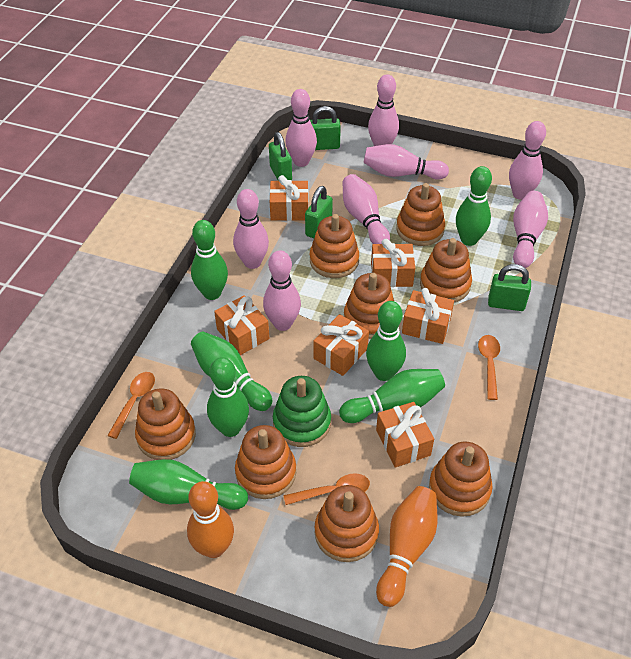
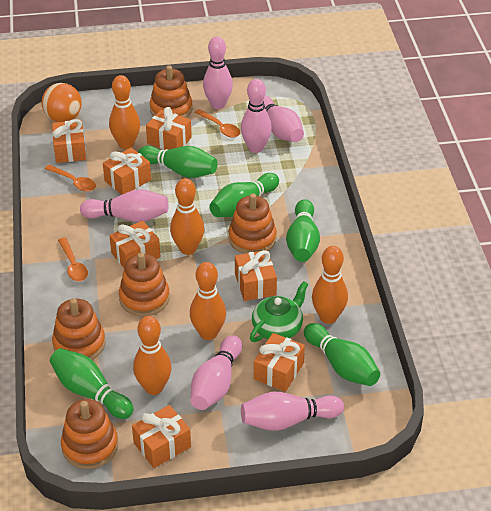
green bowling pin: [129,459,248,510] [191,220,228,300] [191,331,272,411] [207,357,249,437] [339,369,445,423] [366,301,406,381] [456,166,492,246] = 7 -> [50,348,133,419] [138,146,218,178] [209,173,279,217] [286,199,320,262] [304,323,380,386] = 5
green padlock: [269,132,292,181] [305,186,333,238] [310,106,341,150] [488,264,531,311] = 4 -> none = 0
green stacking toy: [273,376,331,447] = 1 -> none = 0
green teapot: none = 0 -> [250,281,308,342] = 1
orange ball: none = 0 -> [42,83,82,122] = 1
orange bowling pin: [187,481,234,558] [376,486,437,607] = 2 -> [109,75,140,149] [133,316,172,395] [170,178,204,255] [190,262,226,340] [312,246,348,324] = 5
orange gift: [214,295,269,355] [269,175,309,221] [314,314,369,376] [371,239,415,287] [376,402,434,467] [402,288,454,344] = 6 -> [52,119,86,163] [103,148,151,195] [109,221,160,268] [132,405,191,468] [146,107,192,150] [235,250,277,301] [254,333,305,392] = 7
orange stacking toy: [135,388,196,460] [235,425,296,499] [310,214,359,278] [315,485,379,562] [344,273,394,339] [396,183,445,246] [420,238,472,302] [429,442,493,517] = 8 -> [52,298,106,360] [61,399,118,469] [119,253,170,316] [150,65,192,118] [229,193,277,254] = 5
pink bowling pin: [233,189,269,269] [263,250,301,331] [285,89,317,167] [342,174,390,244] [364,144,449,180] [368,74,399,146] [509,121,546,200] [513,191,548,268] = 8 -> [80,189,168,222] [191,335,242,410] [203,37,233,109] [241,79,272,153] [241,392,344,431] [263,95,304,142] = 6

